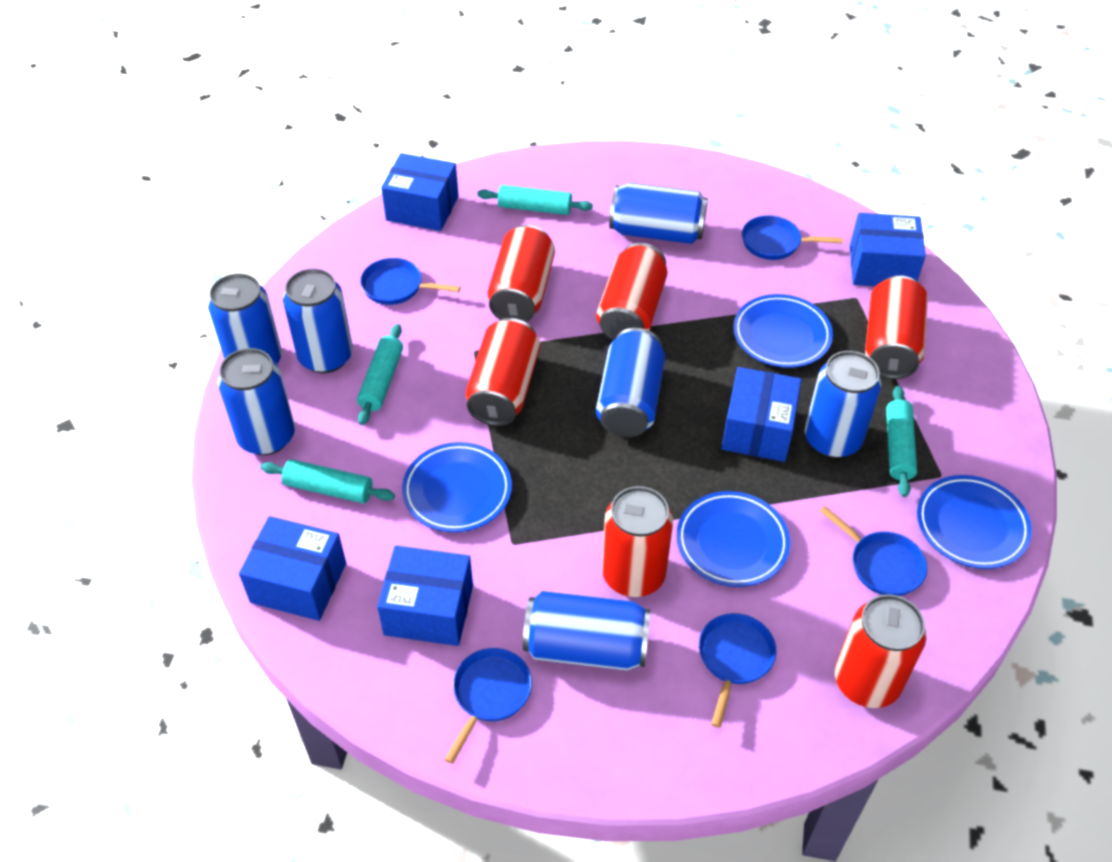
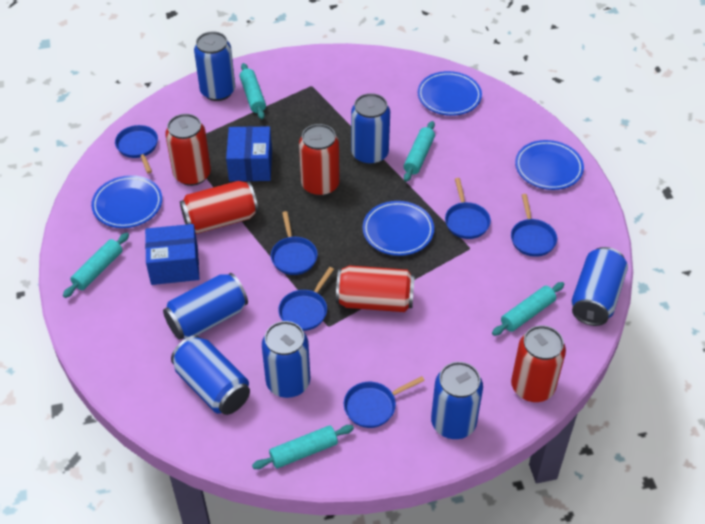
blue box: [239,516,346,621] [377,546,473,646] [381,153,459,231] [721,367,802,462] [850,213,926,286] = 5 -> [145,224,200,285] [226,126,272,181] = 2
blue pan: [360,258,460,305] [444,648,532,764] [699,613,776,728] [742,216,843,260] [820,506,927,596] = 5 -> [115,125,158,173] [271,211,318,275] [278,267,334,331] [344,376,425,428] [445,178,491,239] [511,194,557,257] = 6
red can: [466,318,540,426] [487,225,555,322] [596,243,667,340] [602,486,673,597] [835,594,927,708] [865,276,928,379] = 6 -> [165,114,211,186] [180,181,258,234] [299,124,340,196] [336,265,415,312] [511,325,566,402] = 5
turquoise rolling pin: [260,459,395,503] [357,324,403,425] [477,185,593,215] [886,386,917,497] = 4 -> [63,233,129,298] [240,63,266,119] [252,425,354,469] [404,121,435,182] [492,282,564,336] = 5

